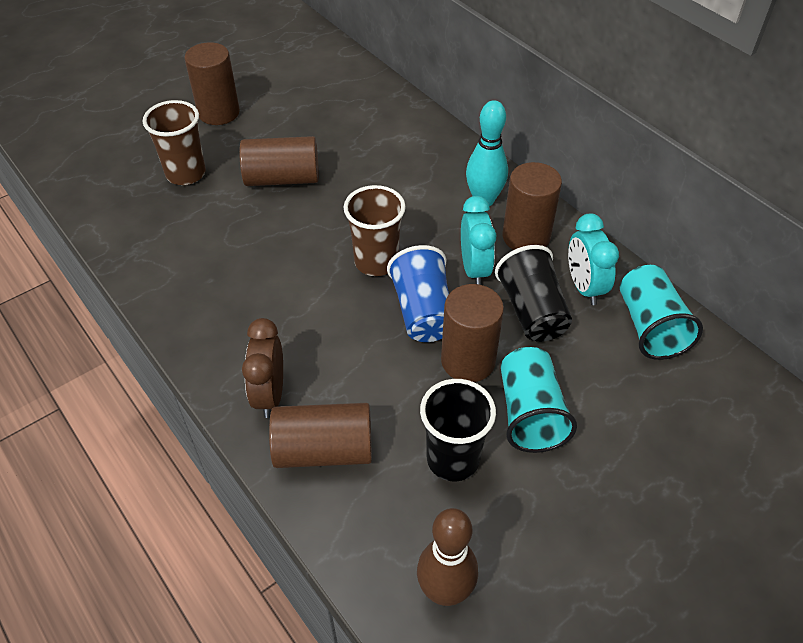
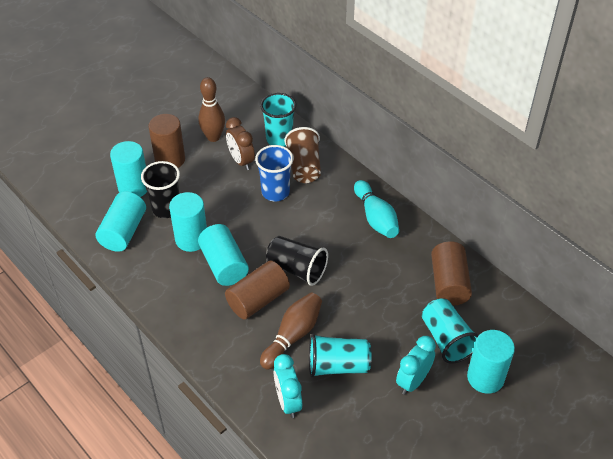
brown bowling pin: [417,508,478,606] = 1 -> [198,77,225,142] [260,293,322,370] = 2
brown cup: [142,100,206,185] [344,185,406,276] = 2 -> [284,127,321,183] = 1
brown cylinder: [185,42,240,125] [239,136,319,186] [269,403,372,468] [441,284,504,382] [502,162,562,250] = 5 -> [148,114,185,168] [225,260,290,319] [431,241,472,306] = 3
turquoise cup: [501,347,577,453] [620,265,703,360] = 2 -> [260,93,296,147] [309,334,372,378] [422,298,479,364] = 3
turquoise cylinder: none = 0 -> [96,191,146,252] [110,141,147,197] [169,192,207,252] [198,224,249,286] [467,330,515,394] = 5

